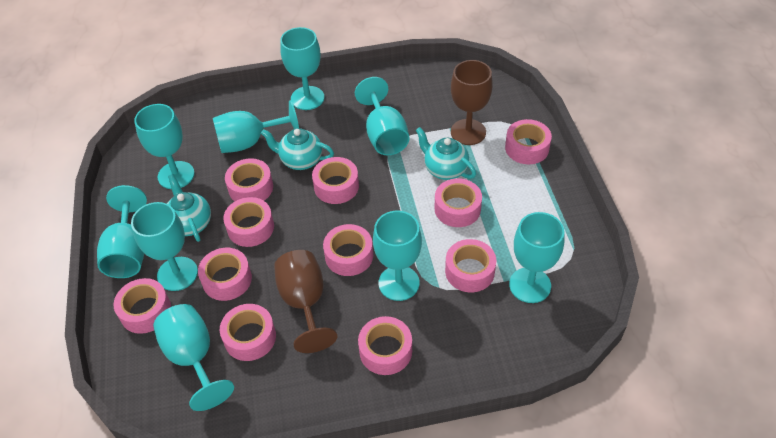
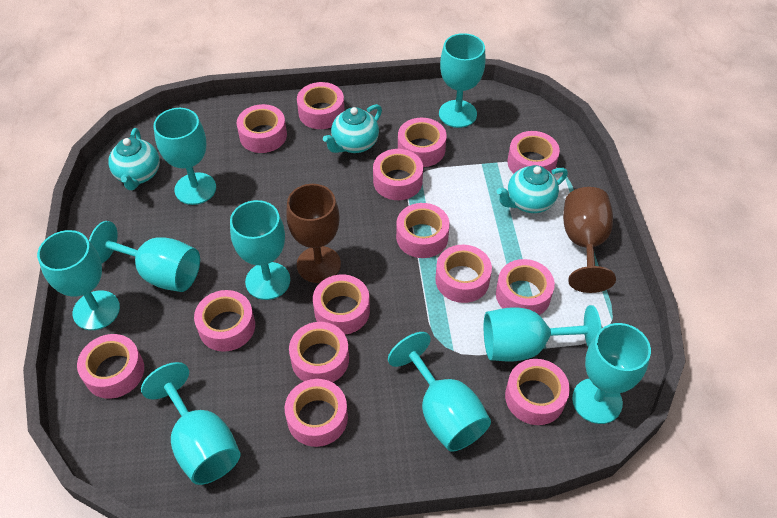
pink tape: [113,278,171,334] [198,248,252,301] [220,304,276,361] [223,197,274,247] [225,158,273,201] [312,157,359,204] [323,224,373,276] [358,316,412,375] [435,178,482,227] [445,239,496,292] [505,119,552,164] = 11 -> [77,334,144,399] [194,290,255,352] [237,104,287,153] [285,379,348,447] [289,322,349,383] [297,82,345,129] [313,274,370,335] [373,149,423,200] [396,203,450,258] [398,118,447,167] [435,245,492,303] [496,259,555,315] [505,359,570,425] [508,131,560,174] = 14

